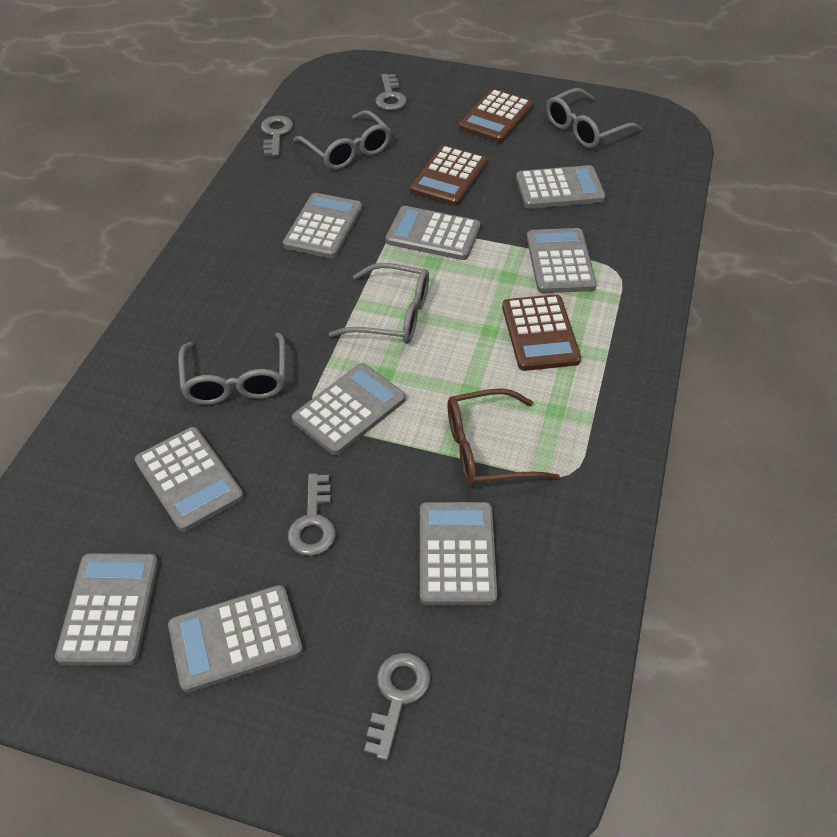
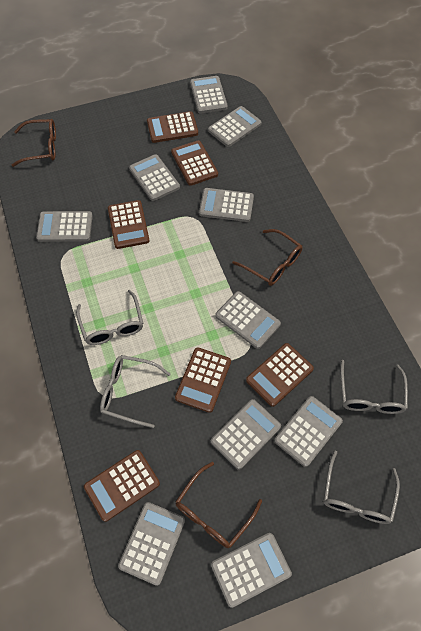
brown calculator: [410,145,488,206] [459,89,533,143] [502,294,581,371] = 3 -> [84,450,160,522] [108,200,150,249] [147,111,198,143] [171,141,218,186] [175,347,231,413] [246,343,314,407] = 6
brown glasses: [448,388,560,488] = 1 -> [11,119,56,167] [175,462,262,548] [232,229,302,286] = 3
grey calculator: [55,553,158,666] [135,427,244,532] [168,585,303,693] [283,193,362,258] [292,363,406,455] [386,206,480,260] [420,502,497,605] [516,165,605,209] [527,228,597,293] = 9 -> [36,211,93,242] [118,502,185,586] [129,154,180,201] [190,76,228,114] [199,188,254,222] [208,106,261,147] [211,399,281,470] [211,533,292,608] [215,291,281,349] [274,396,343,467] = 10
grey key: [261,116,293,156] [288,473,336,556] [364,653,431,761] [375,74,407,110] = 4 -> none = 0

